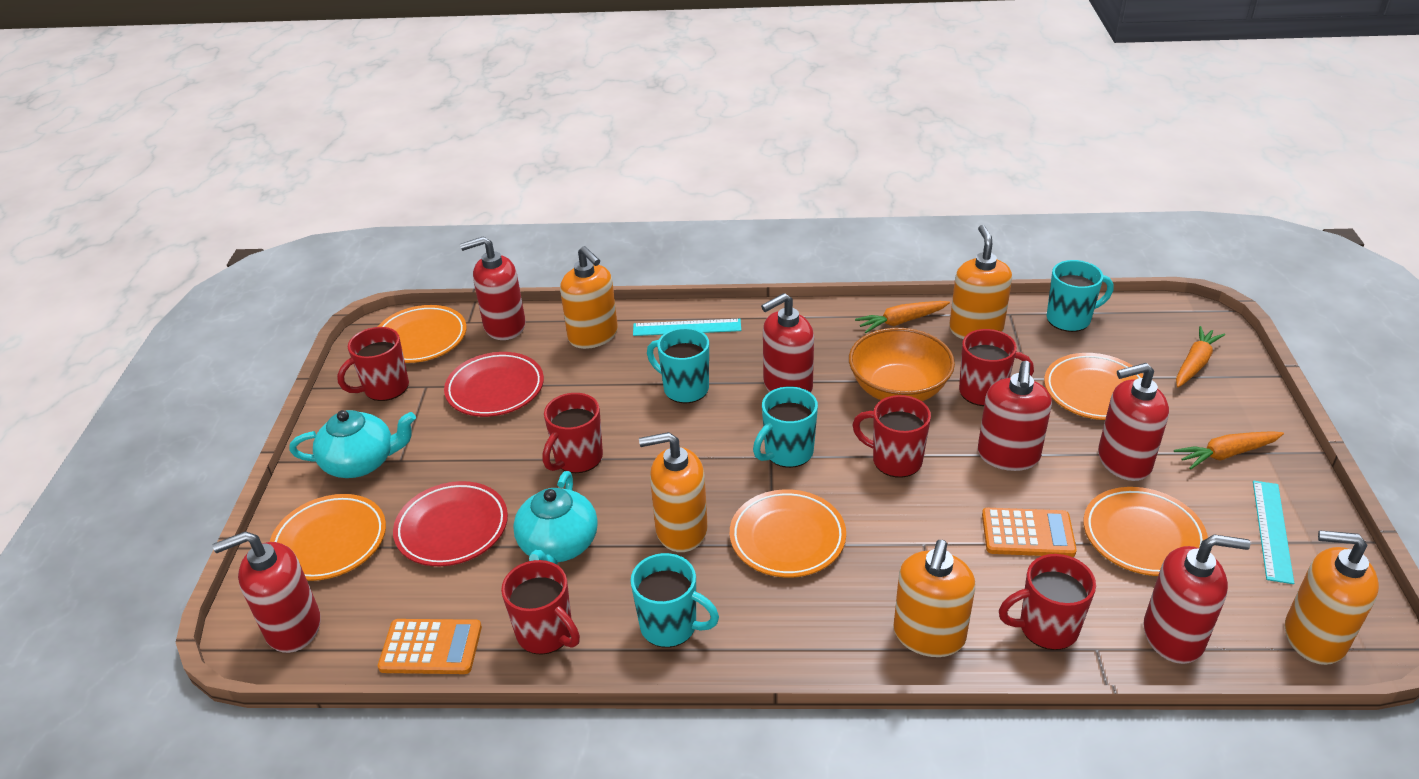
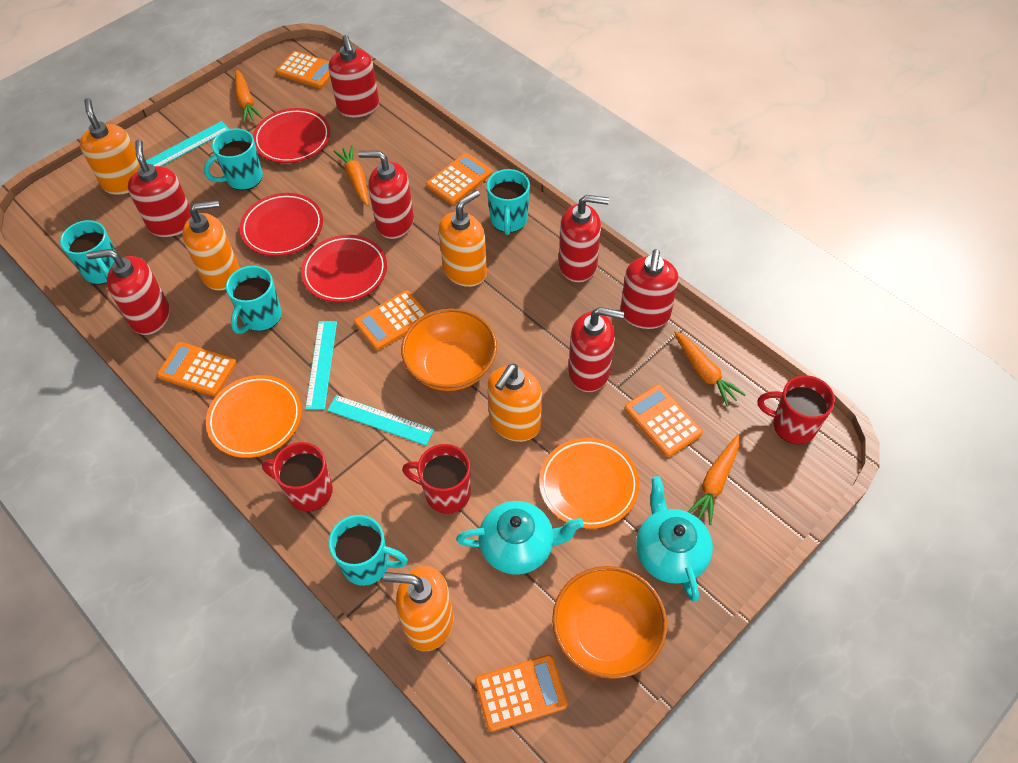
orange bowl: [849,328,955,401] = 1 -> [401,308,497,391] [552,566,667,679] = 2
orange calculator: [378,619,482,674] [982,508,1077,557] = 2 -> [157,342,237,396] [276,51,330,89] [354,290,428,350] [426,153,492,205] [475,655,568,732] [624,385,703,457] = 6
orange carrot: [855,301,950,333] [1174,431,1284,469] [1176,326,1225,387] = 3 -> [235,70,263,123] [333,145,368,206] [674,331,746,407] [688,435,739,525] = 4
orange plate: [269,494,386,581] [378,305,467,363] [730,489,846,578] [1044,353,1143,420] [1083,487,1208,576] = 5 -> [206,375,302,458] [539,438,639,529] = 2
red mug: [337,327,409,401] [501,560,580,655] [543,393,603,473] [852,395,931,478] [959,329,1034,406] [999,554,1096,650] = 6 -> [262,442,333,512] [402,444,471,514] [758,375,835,444] = 3
red plate: [393,481,508,566] [444,352,544,417] = 2 -> [240,193,323,256] [253,108,330,163] [301,235,387,302] = 3
red soap dispenser: [212,531,321,653] [460,236,526,340] [761,293,814,393] [978,361,1052,471] [1098,363,1169,481] [1143,534,1250,664] = 6 -> [87,249,170,335] [128,140,192,237] [329,35,379,117] [358,151,414,239] [559,195,609,282] [568,307,624,392] [620,249,679,329] = 7
turquoise mug: [630,553,719,648] [647,328,709,404] [753,387,818,468] [1047,260,1114,332] = 4 -> [60,220,116,284] [204,128,263,190] [226,266,282,334] [329,515,408,586] [486,169,530,235] = 5
turquoise ruler: [633,319,741,336] [1253,481,1294,584] = 2 -> [146,121,229,166] [305,321,337,410] [327,395,434,446] = 3

